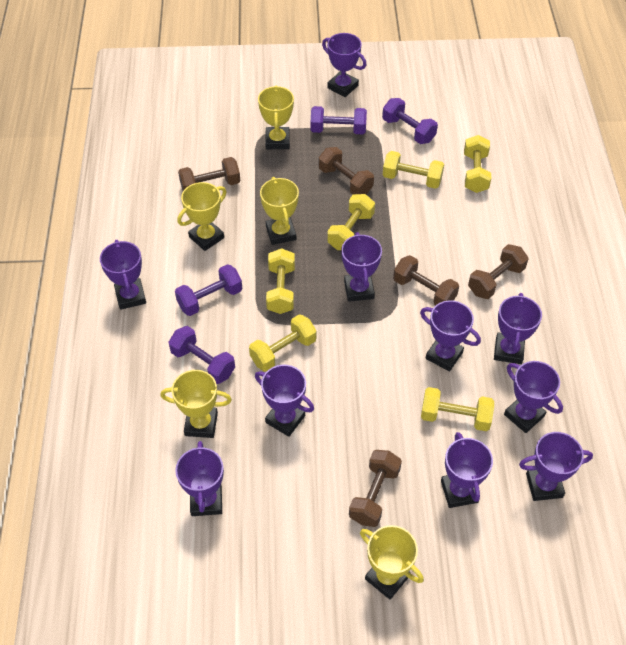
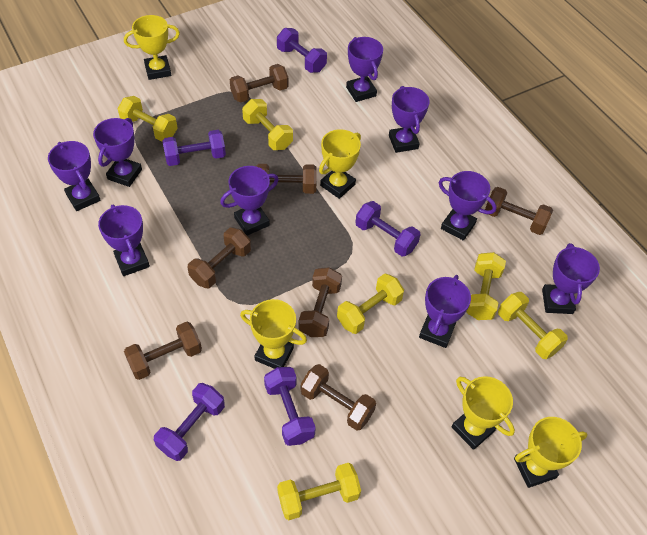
brown dumbbell: [178,157,240,191] [319,147,374,195] [349,450,402,527] [393,255,459,306] [468,244,528,299] = 5 -> [124,322,202,380] [187,227,251,288] [230,64,288,103] [256,164,317,194] [298,267,342,337] [301,364,376,431] [485,187,553,235] = 7
purple dumbbell: [169,326,235,384] [175,264,242,316] [311,106,367,134] [382,98,438,144] = 4 -> [154,383,225,461] [162,130,226,166] [264,367,316,446] [277,28,327,73] [355,201,421,257] = 5
purple trophy: [100,240,146,310] [175,441,224,516] [255,365,314,437] [322,33,366,97] [341,232,382,302] [420,300,481,371] [441,432,493,508] [494,293,542,364] [504,361,563,433] [519,432,593,501] = 10 -> [48,141,101,211] [93,118,142,187] [98,204,150,276] [220,166,279,236] [346,37,383,102] [389,86,429,153] [419,275,471,348] [438,171,497,241] [542,243,600,314] = 9

